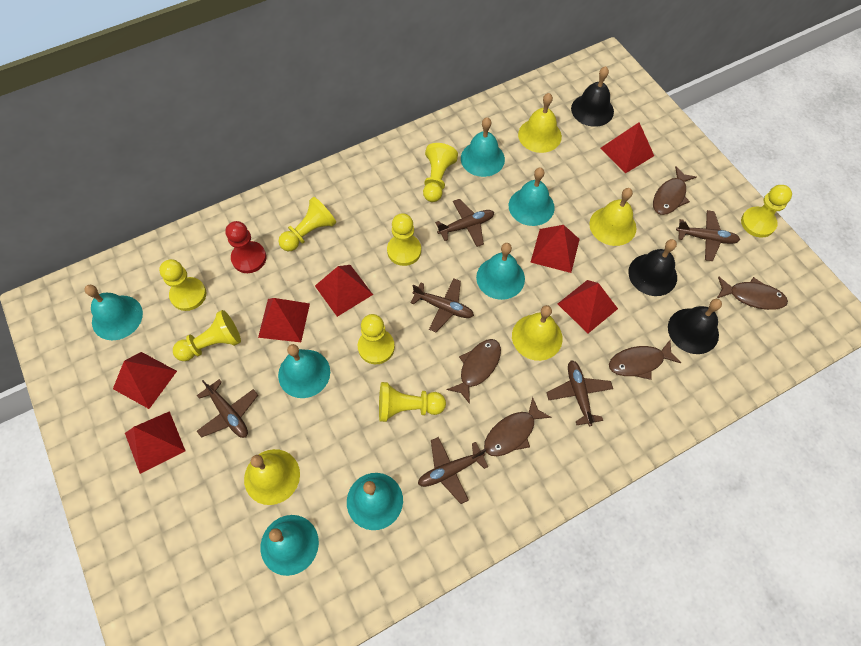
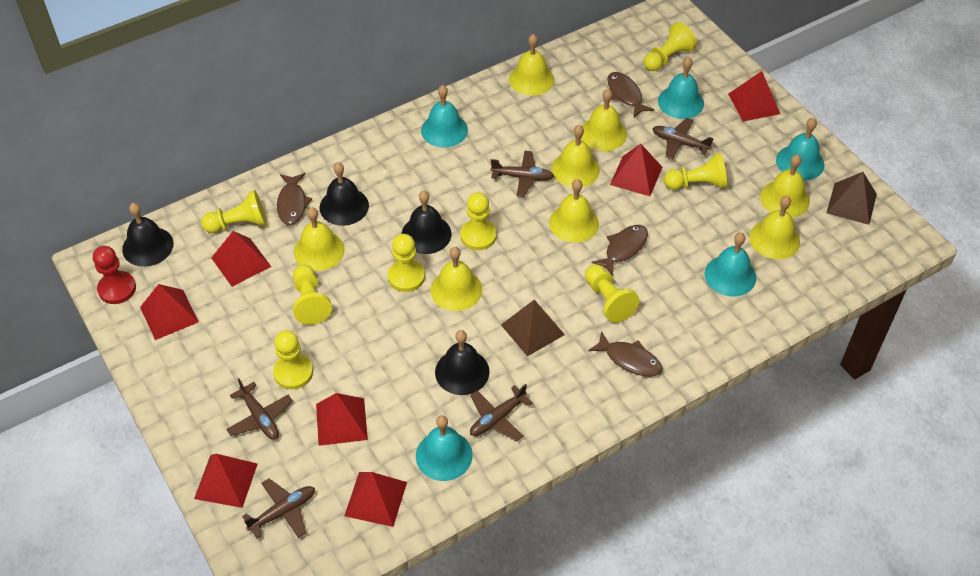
black bell: [571,66,614,127] [628,239,677,296] [668,299,722,354] = 3 -> [122,203,174,267] [320,162,369,226] [401,191,452,254] [435,330,490,395] = 4
brown fish: [447,339,501,404] [484,397,551,456] [609,340,681,380] [653,166,697,215] [717,277,788,310] = 5 -> [277,173,312,225] [588,331,663,377] [592,225,648,276] [608,72,654,118] = 4
brown plane: [197,379,258,438] [410,279,474,332] [418,437,488,504] [435,199,494,247] [547,360,613,426] [676,210,740,261] = 6 -> [226,378,293,440] [242,478,315,538] [470,384,533,441] [491,151,554,197] [652,118,714,160] = 5
brown pyramid: none = 0 -> [501,300,565,356] [827,172,877,225] = 2
turquoise bell: [84,285,143,340] [260,515,319,576] [278,344,330,398] [347,473,403,530] [461,117,505,177] [476,243,525,300] [509,167,555,226] = 7 -> [416,415,473,481] [421,85,468,147] [658,57,704,119] [705,233,756,297] [776,118,824,181] = 5
yellow bell: [244,449,300,505] [512,305,563,361] [518,93,562,153] [589,188,636,246] = 4 -> [294,207,345,271] [431,247,482,311] [509,34,554,96] [549,179,599,243] [552,125,600,187] [581,89,627,151] [749,196,800,259] [760,154,810,217] = 8

